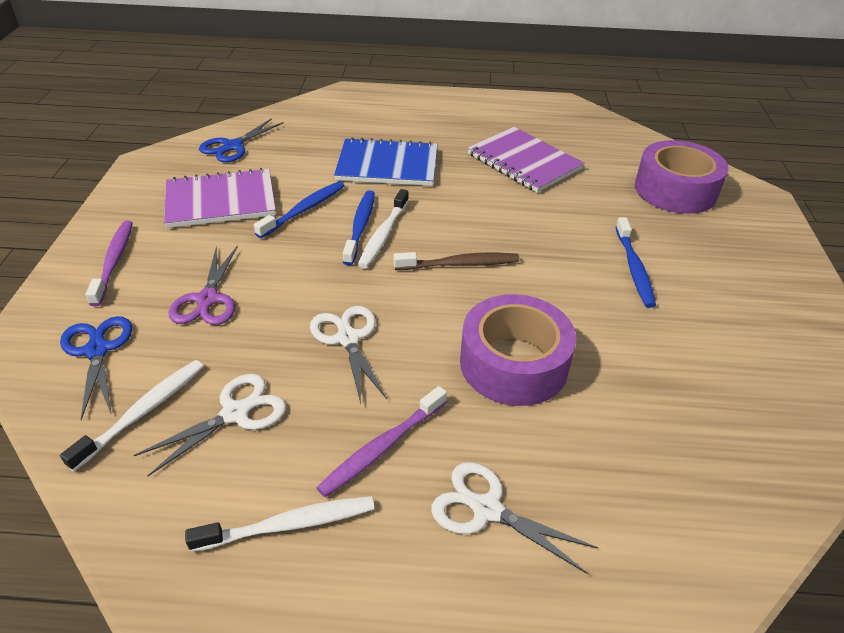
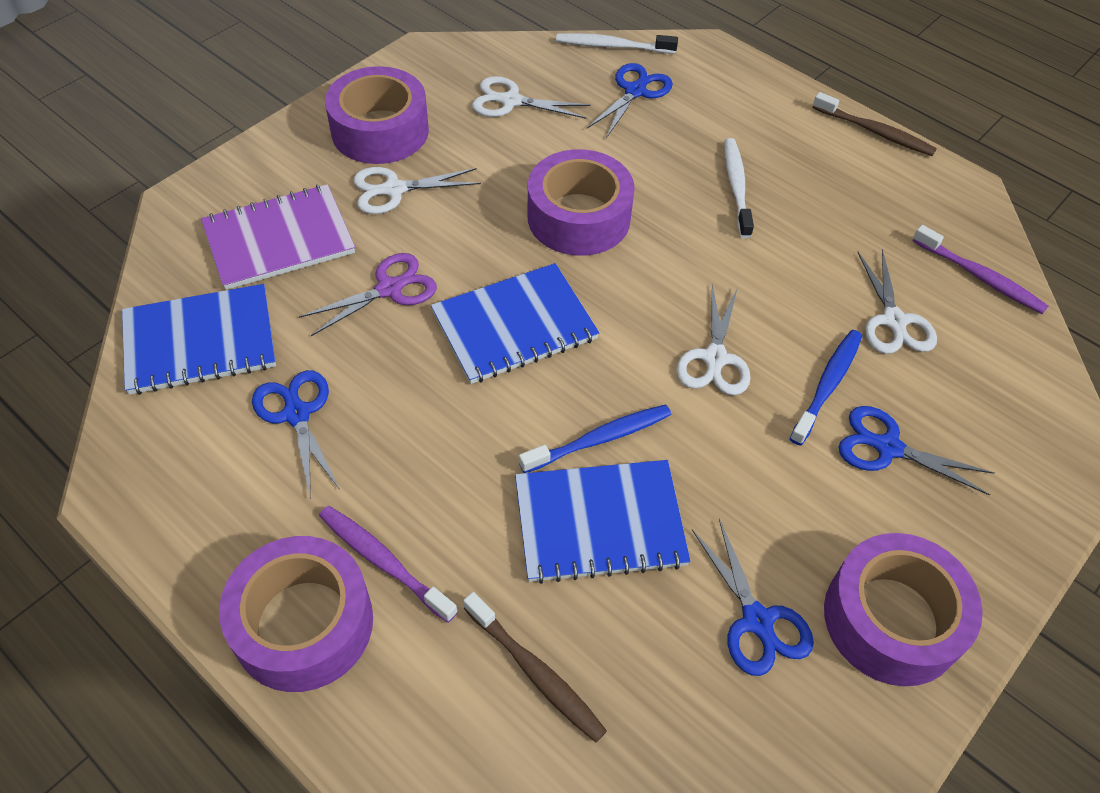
blue notebook: [334,137,438,186] = 1 -> [122,284,276,395] [431,263,599,384] [515,460,691,584] = 3
blue scissors: [60,316,132,420] [199,118,284,162] = 2 -> [252,370,340,499] [587,63,673,138] [692,519,814,676] [838,406,994,496] = 4
blue toothbrush: [254,181,345,238] [343,190,375,265] [616,217,656,308] = 3 -> [519,404,671,473] [790,330,862,446] = 2
brown toothbrush: [393,252,520,270] = 1 -> [463,592,607,743] [813,92,937,156] = 2
purple notebook: [164,168,276,228] [468,127,584,193] = 2 -> [201,184,355,290] = 1
purple tape: [460,294,576,406] [635,140,728,214] = 2 -> [219,536,373,692] [325,66,429,164] [528,149,635,256] [824,533,983,686] = 4
white scissors: [134,374,286,476] [310,306,387,403] [431,462,598,574] = 3 -> [353,167,481,214] [472,76,591,119] [677,284,751,395] [858,249,937,354] = 4
white toothbrush: [60,360,204,471] [185,496,374,552] [357,189,409,268] = 3 -> [556,33,678,54] [724,138,754,238] = 2

